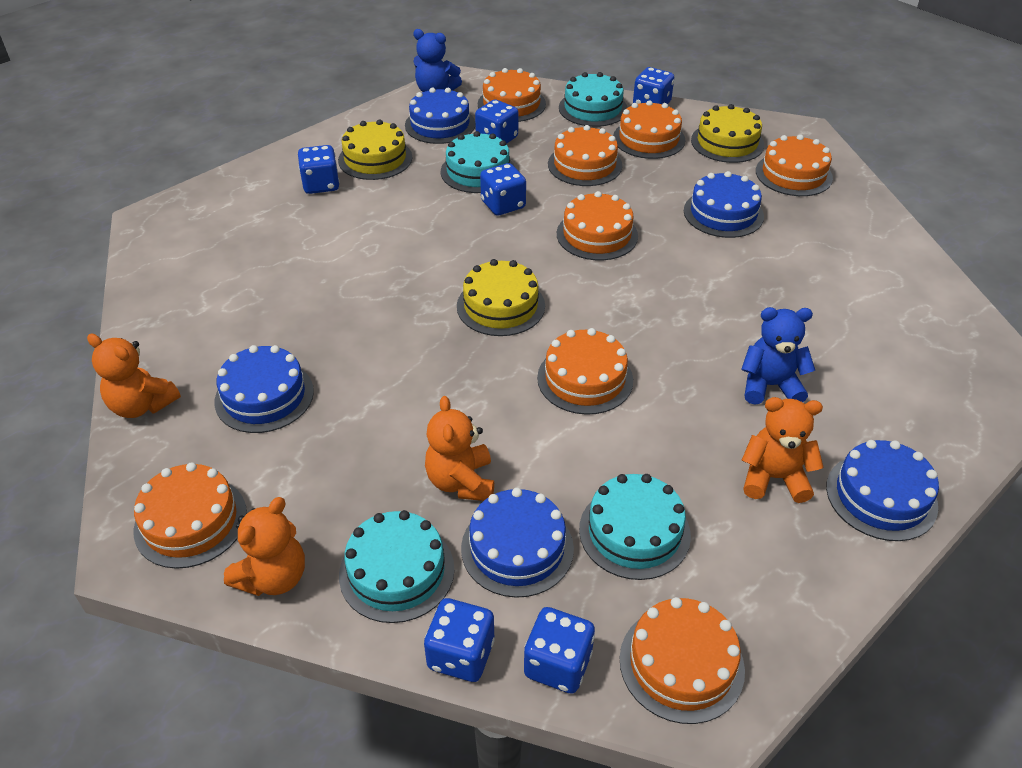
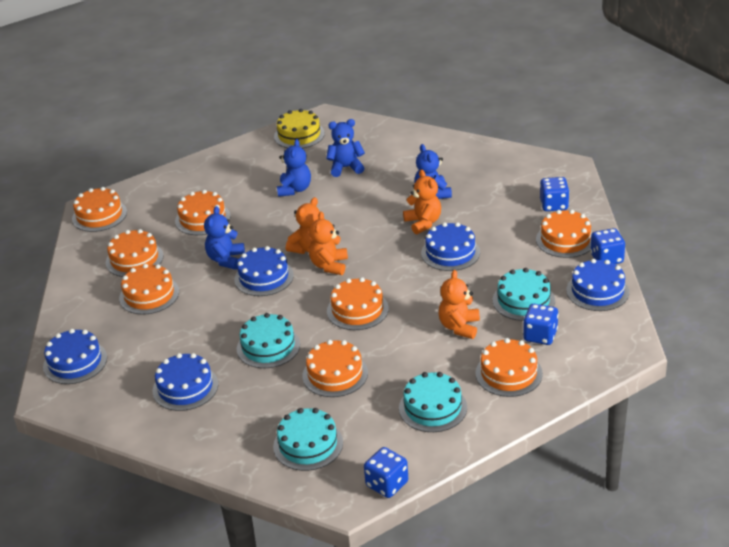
blue dice: [298,145,340,194] [424,598,495,682] [475,100,518,144] [480,163,526,215] [524,607,595,694] [633,67,674,104] = 6 -> [364,447,408,498] [523,304,558,345] [540,177,569,211] [590,228,625,264] = 4
blue teddy bear: [413,29,462,92] [741,307,815,405] = 2 -> [204,206,245,270] [277,139,311,197] [326,119,365,177] [414,144,452,199] = 4
yellow cake: [338,119,412,180] [457,259,545,336] [691,104,764,163] = 3 -> [274,109,325,148] = 1

